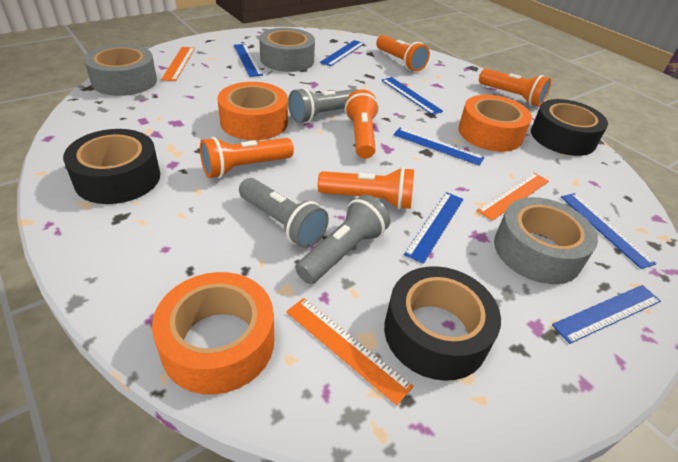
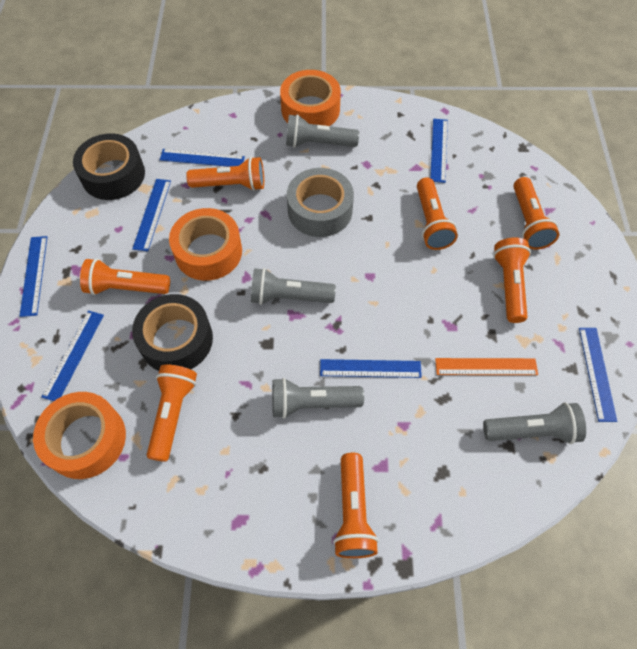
black tape: [63,129,160,204] [384,266,501,381] [531,99,608,156] = 3 -> [73,133,145,200] [132,294,213,371] = 2
grey flashlight: [239,178,329,248] [288,87,357,123] [296,195,390,284] = 3 -> [251,268,336,305] [272,378,364,419] [286,114,359,148] [483,402,586,444] = 4
grey tape: [84,44,157,96] [259,28,315,72] [494,197,598,284] = 3 -> [287,168,354,237] = 1
orange flashlight: [200,137,294,178] [318,167,414,210] [345,89,379,159] [376,35,430,72] [479,69,551,107] = 5 -> [80,258,170,295] [147,365,197,462] [186,157,264,191] [333,453,379,558] [417,177,458,250] [493,238,531,323] [513,177,559,249] = 7
orange ruler: [161,47,195,81] [286,298,414,405] [477,173,549,221] = 3 -> [435,358,538,375] = 1

